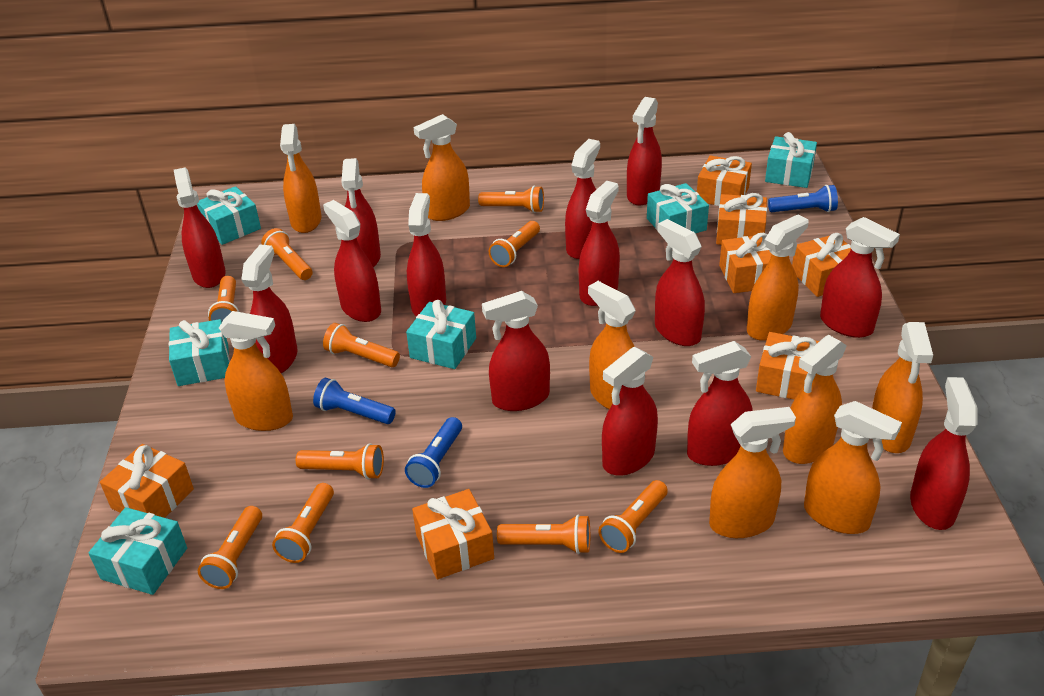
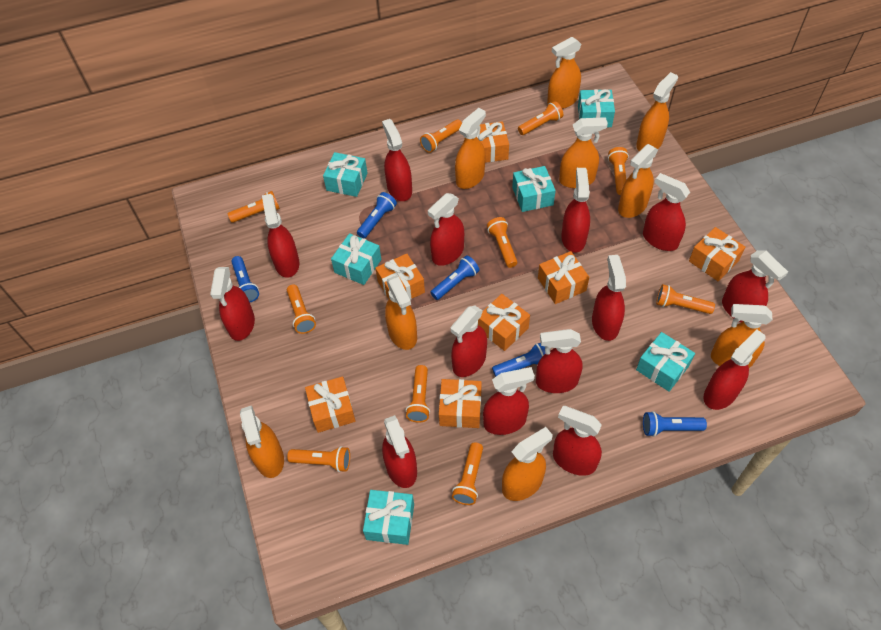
blue flashlight: [313,378,396,424] [405,417,462,488] [768,185,838,212] = 3 -> [231,256,259,302] [357,192,397,238] [430,255,479,300] [492,343,546,377] [643,411,707,437] = 5

